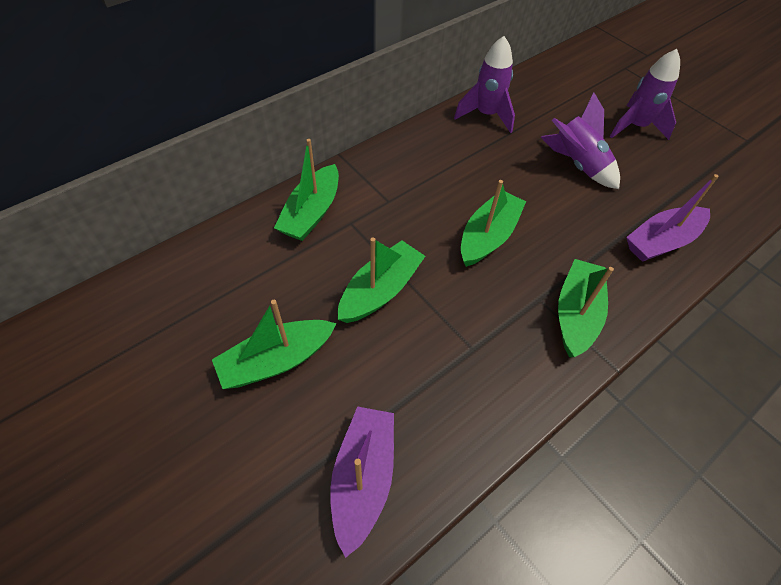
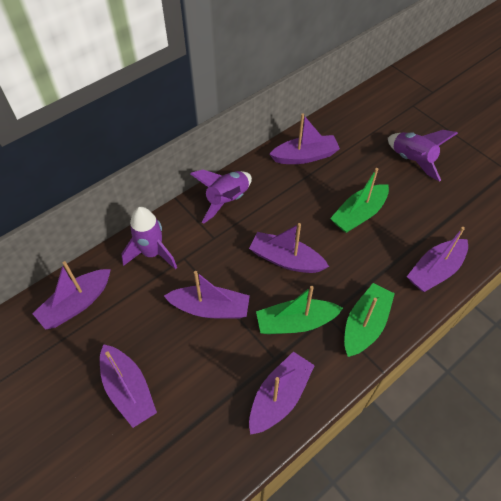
green boat: [212,300,337,389] [274,139,339,241] [338,238,425,323] [461,180,526,267] [558,259,614,357] = 5 -> [256,286,343,334] [330,168,389,233] [344,283,395,357] = 3
purple boat: [330,406,394,558] [626,174,719,262] = 2 -> [32,261,111,329] [100,344,157,428] [164,271,250,319] [249,223,329,273] [249,352,315,435] [269,113,340,164] [407,227,468,292] = 7

